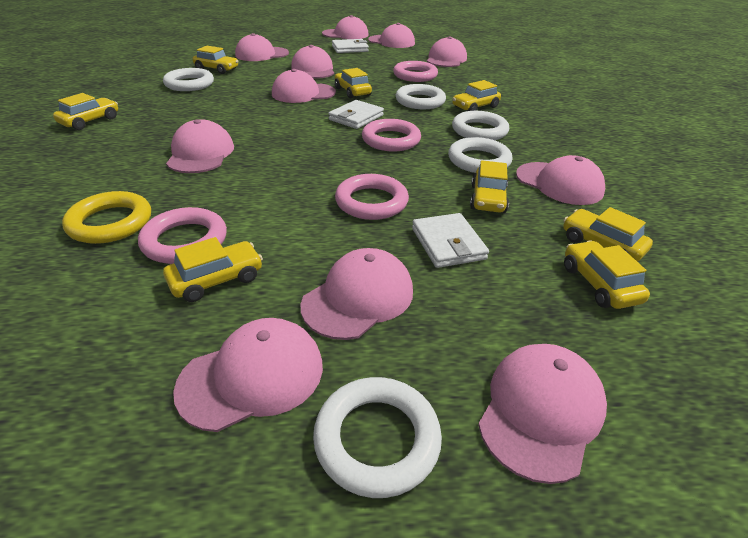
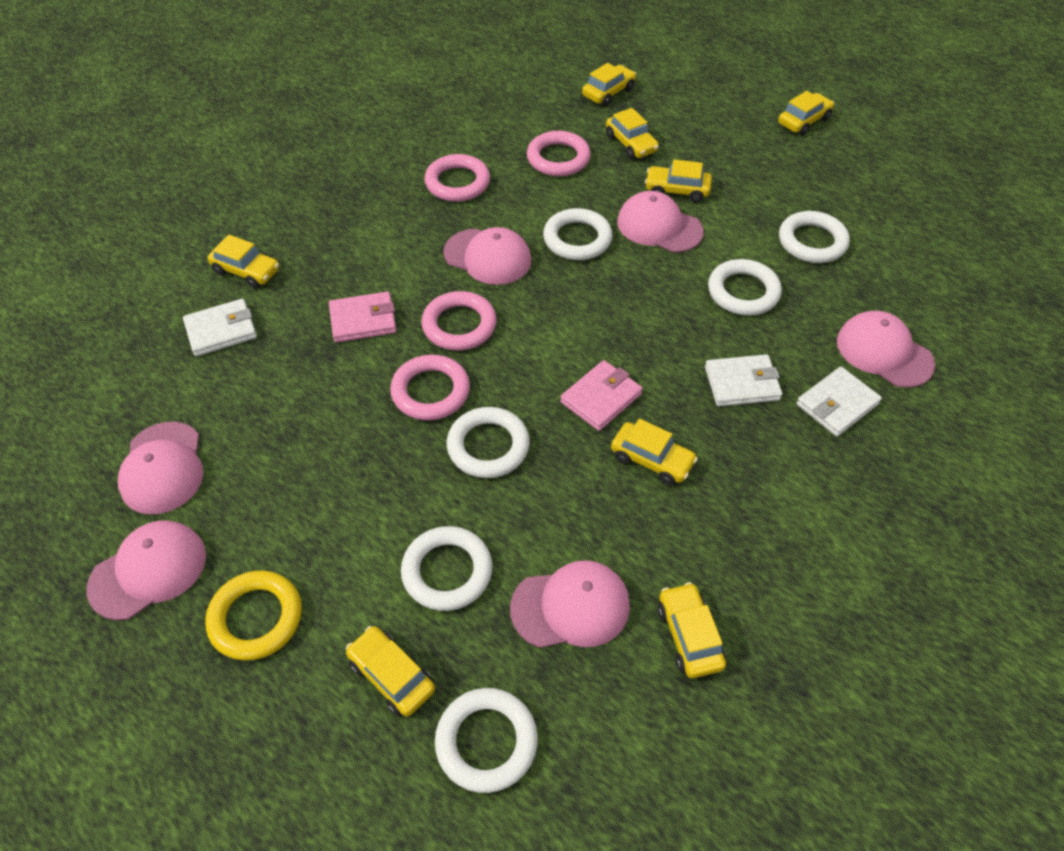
pink cap: [166,119,234,173] [173,318,323,432] [235,33,289,61] [272,69,336,103] [291,45,334,79] [301,248,413,340] [322,15,369,39] [368,23,415,48] [427,36,467,67] [478,344,607,484] [516,155,605,205] = 11 -> [87,520,206,620] [118,422,203,514] [443,227,531,285] [510,560,630,648] [617,191,704,253] [837,311,935,388] = 6
pink wallet: none = 0 -> [329,292,397,343] [560,360,643,431] = 2
white ring: [163,68,214,91] [313,377,442,498] [396,84,446,109] [448,137,512,173] [452,111,509,140] = 5 -> [401,526,493,611] [435,688,538,793] [447,407,530,478] [543,208,613,260] [708,259,782,315] [779,211,850,263] = 6

